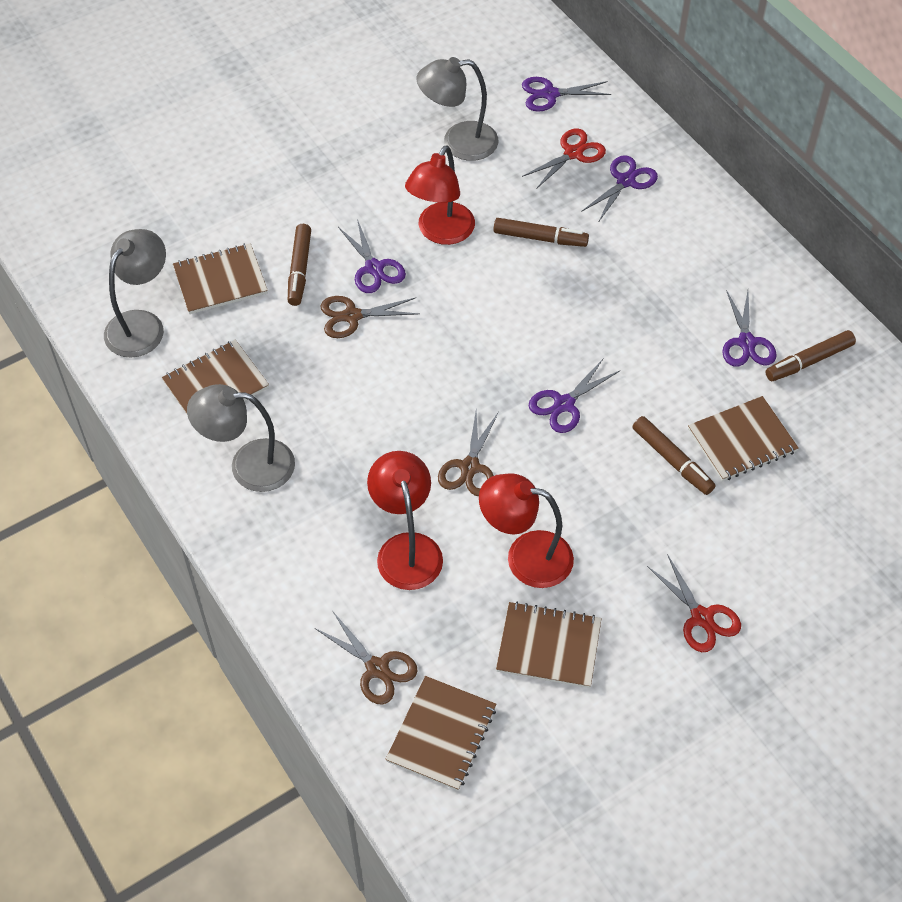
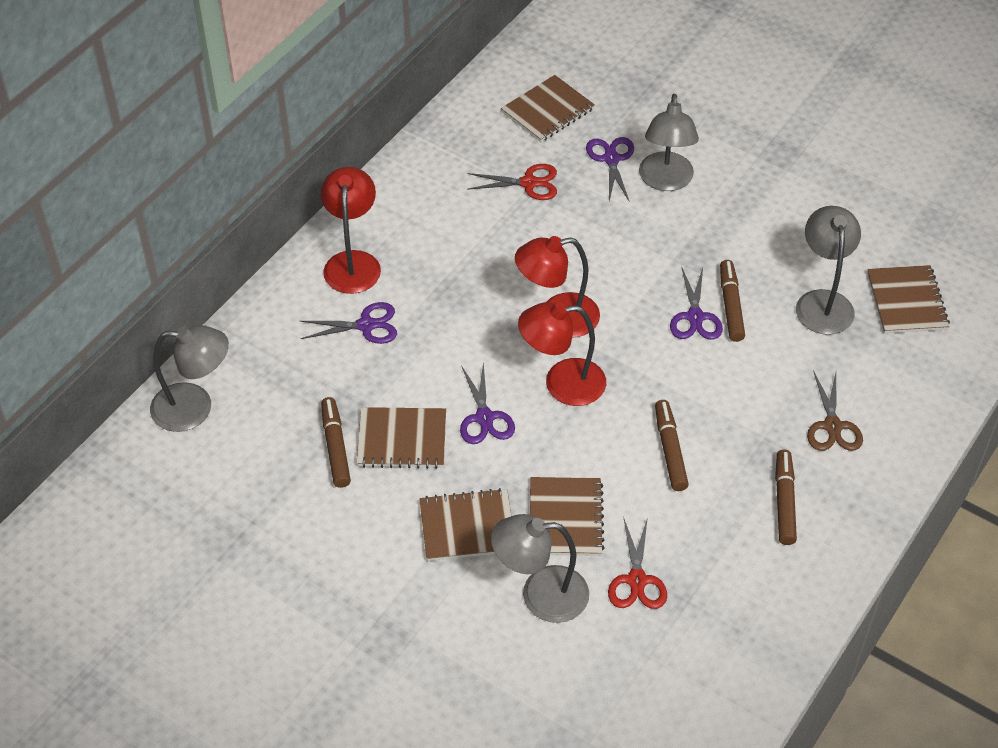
brown scissors: [315,612,418,705] [320,296,419,338] [438,411,499,496] = 3 -> [807,371,863,451] = 1
grey lamp: [104,229,166,358] [187,384,295,492] [417,57,498,161] = 3 -> [150,325,229,432] [491,514,589,623] [639,94,699,191] [796,206,861,335] = 4
purple scissors: [338,219,406,293] [522,77,611,112] [529,359,620,433] [581,155,658,221] [722,290,777,367] = 5 -> [300,302,397,344] [460,362,515,444] [586,137,634,202] [670,268,723,340] = 4

